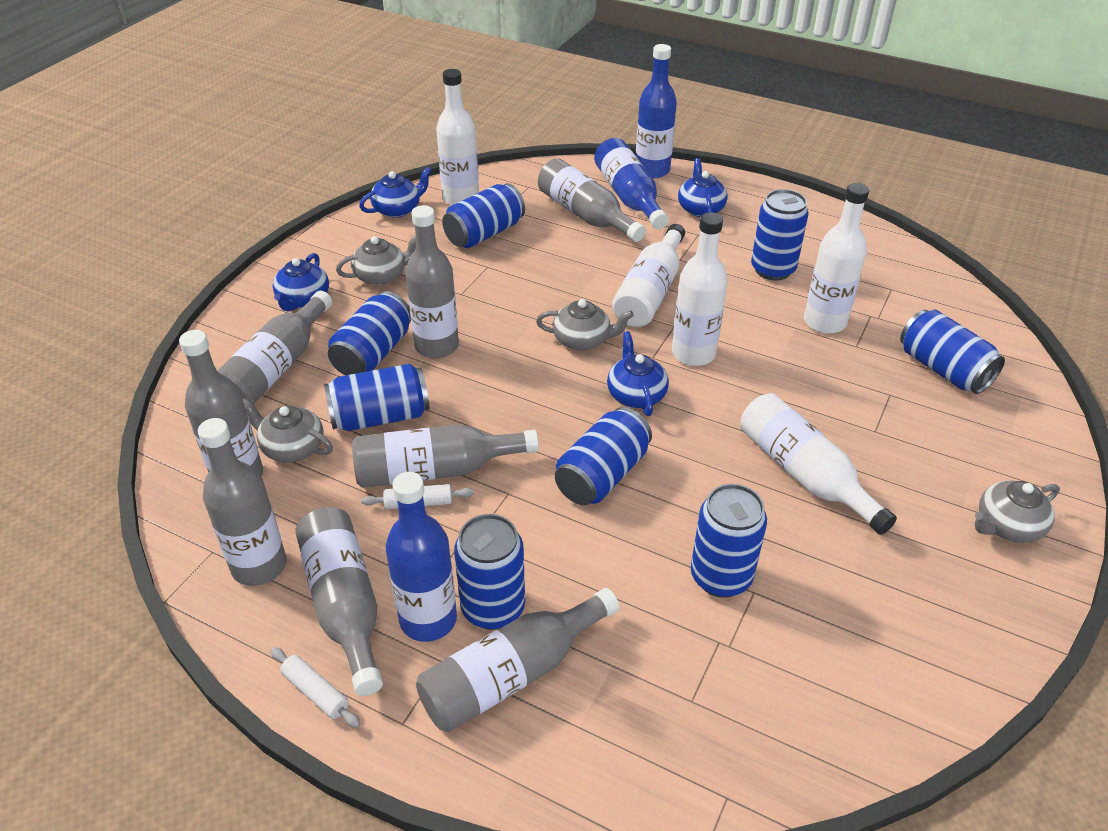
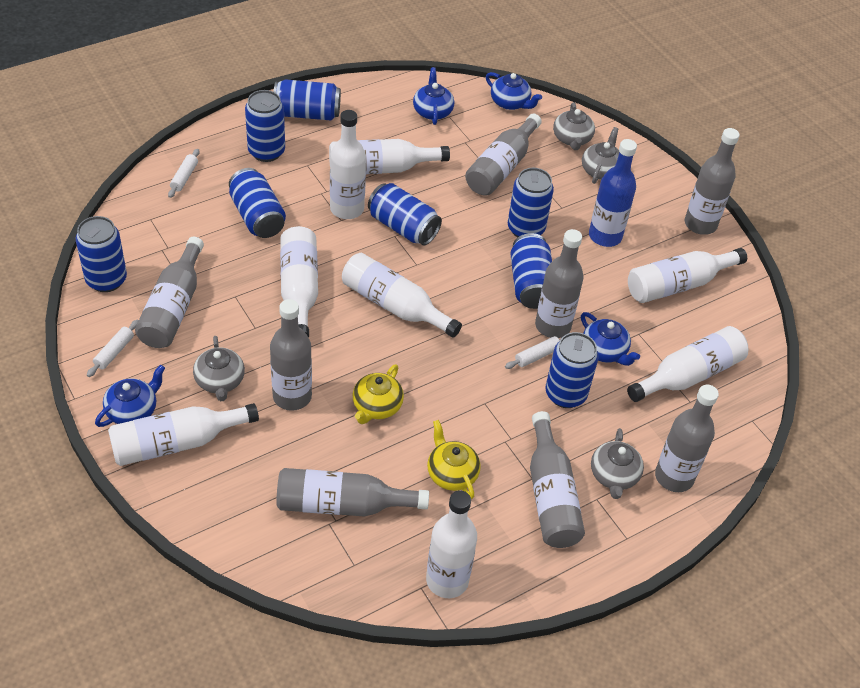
blue bottle: [386,472,457,642] [594,138,669,229] [636,44,677,178] = 3 -> [589,139,637,247] = 1
white bottle: [436,69,479,205] [612,224,685,327] [672,212,728,366] [740,393,897,535] [804,183,869,334] = 5 -> [108,403,259,466] [280,226,318,338] [329,139,450,174] [330,110,366,219] [342,253,462,338] [426,490,477,598] [627,326,748,402] [628,248,747,303] = 8
white rolling pin: [270,647,360,728] [361,484,474,509] = 2 -> [87,320,139,377] [168,149,200,198] [505,336,561,369] = 3
yellow teapot: none = 0 -> [352,364,404,424] [427,420,481,499] = 2

